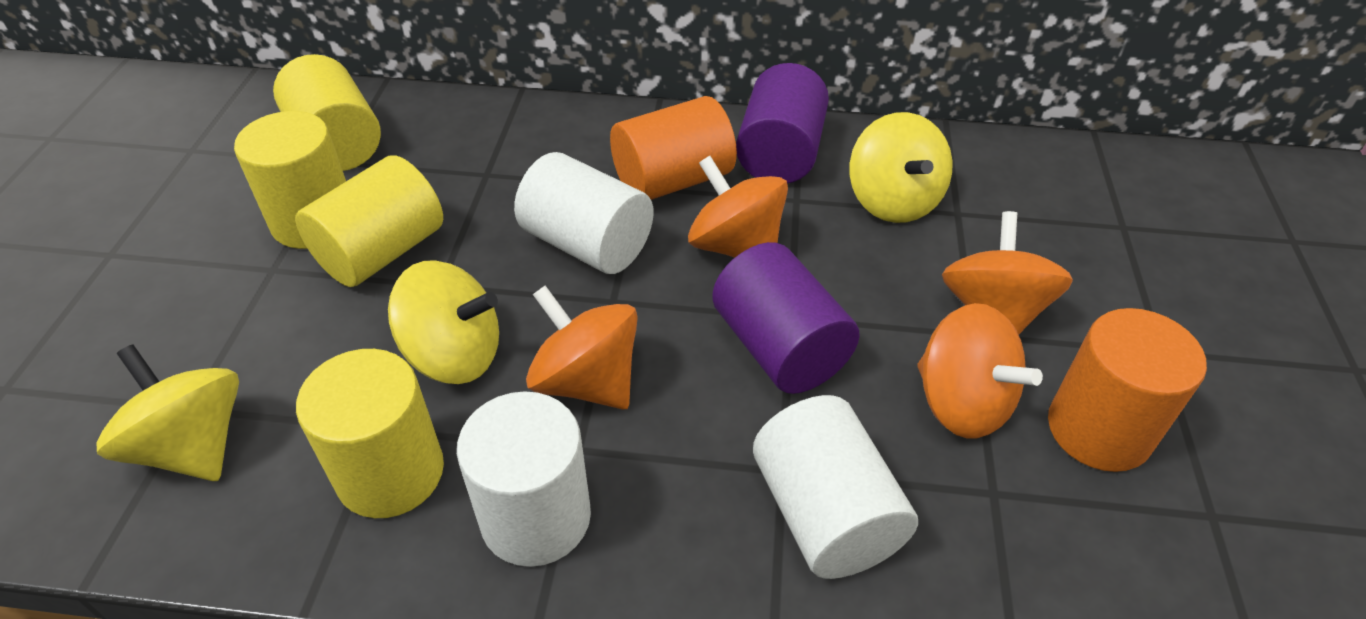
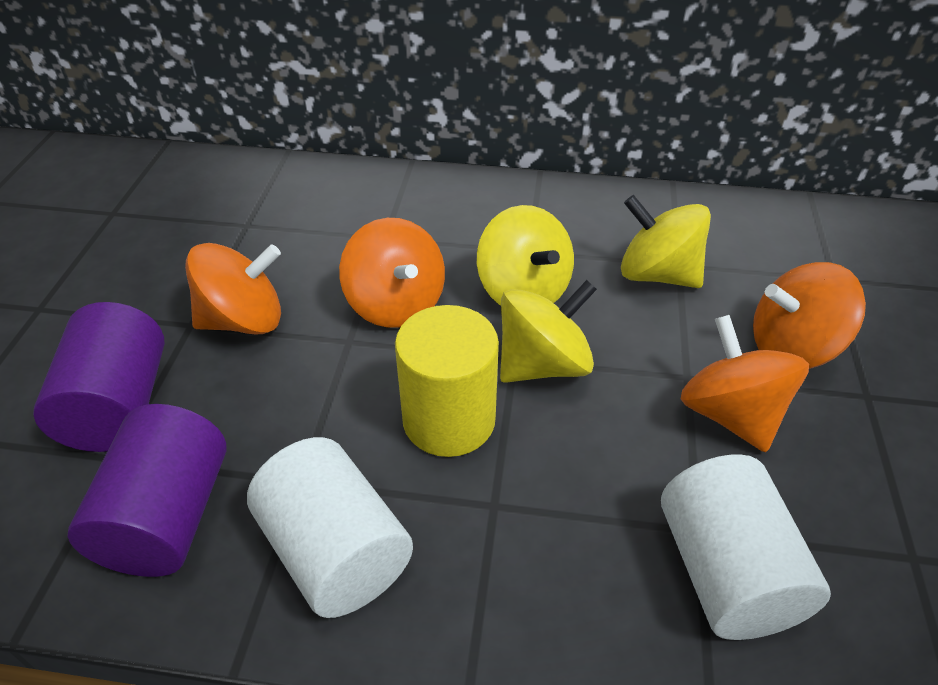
orange cylinder: [610,96,737,200] [1048,308,1207,472] = 2 -> none = 0
white cylinder: [457,391,591,567] [514,152,654,274] [753,395,918,579] = 3 -> [247,437,413,618] [661,454,831,640] = 2
yellow cylinder: [234,111,346,249] [273,54,381,171] [295,155,443,287] [296,349,444,518] = 4 -> [395,305,499,457] = 1

